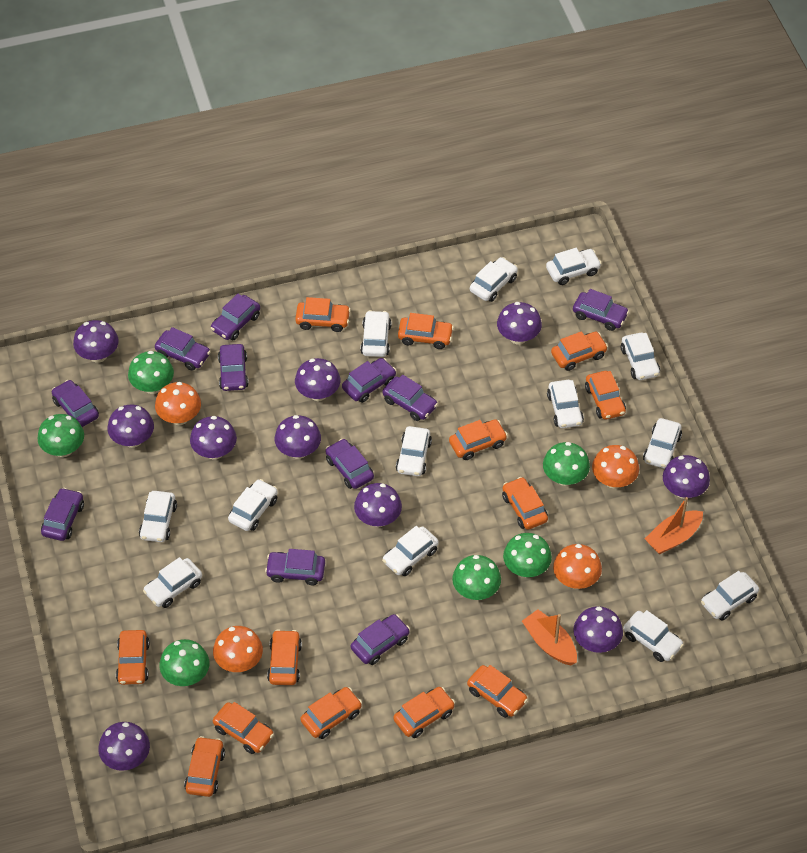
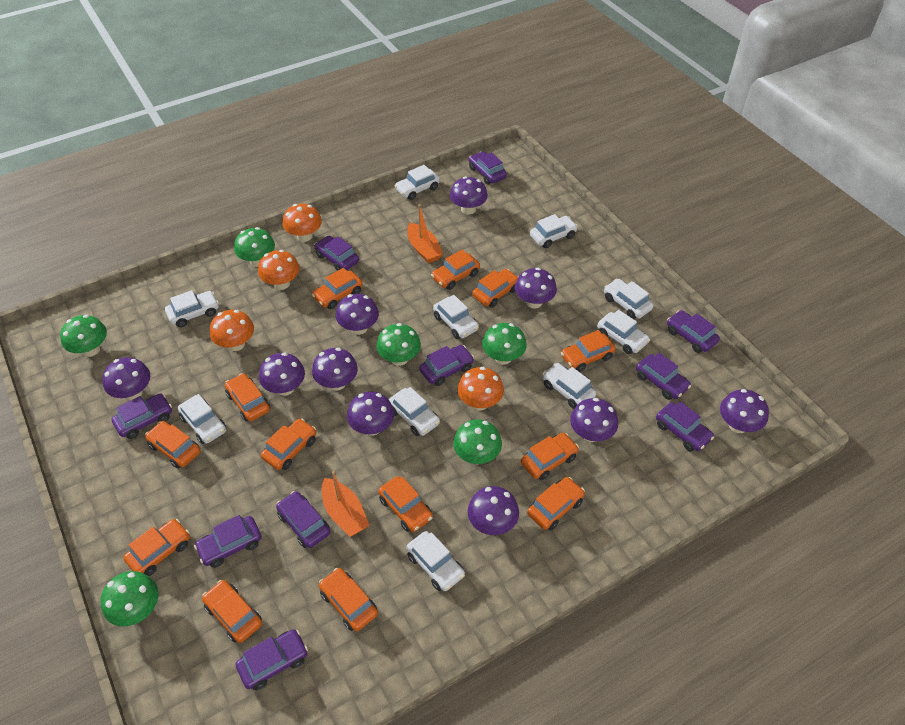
purple car: [41,488,84,541] [52,380,99,427] [155,327,211,371] [211,294,260,340] [218,344,249,391] [265,549,325,585] [326,439,374,489] [342,358,396,403] [351,614,410,665] [383,375,438,421] [573,289,629,331] = 11 -> [112,393,172,439] [194,515,262,568] [236,629,308,690] [276,491,330,548] [314,236,359,271] [419,345,474,386] [469,151,507,184] [636,353,691,400] [656,401,714,452] [667,310,720,353] = 10
white car: [139,491,177,542] [143,557,202,608] [228,479,278,531] [360,310,392,357] [382,526,439,576] [396,426,432,476] [470,257,518,302] [546,248,602,285] [547,380,584,428] [621,333,660,380] [623,610,684,662] [643,418,682,469] [701,571,759,620] = 13 -> [165,290,219,327] [178,394,227,444] [389,387,440,436] [395,165,440,200] [406,531,465,591] [433,295,479,339] [530,214,578,248] [543,363,596,409] [597,310,650,354] [604,279,653,319] = 10

